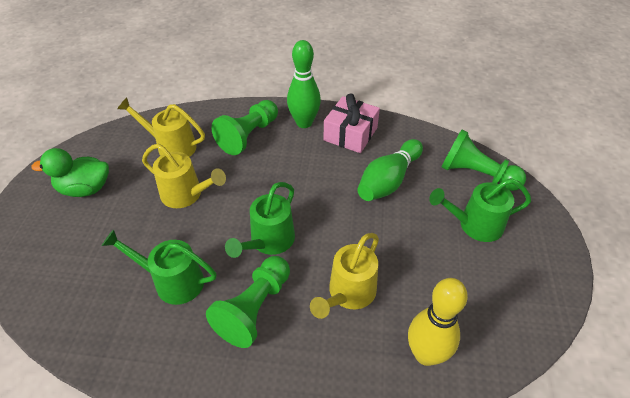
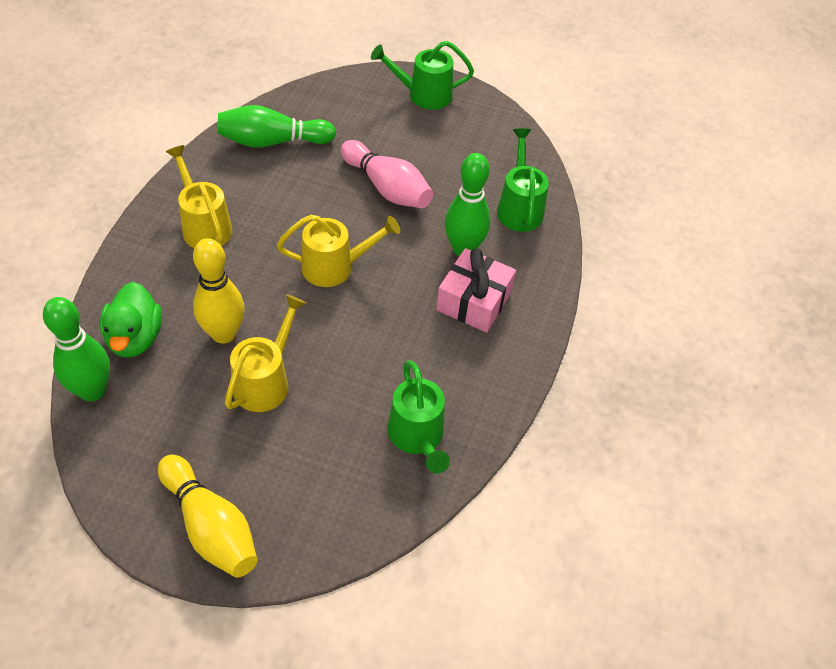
green bowling pin: [287,40,321,128] [357,139,423,201] = 2 -> [43,297,110,401] [217,105,336,148] [445,153,491,256] = 3
green pawn: [206,256,290,348] [211,100,278,155] [441,130,526,191] = 3 -> none = 0
pink bowling pin: none = 0 -> [341,140,433,208] = 1
yellow bowling pin: [408,278,468,366] = 1 -> [158,455,258,578] [193,238,245,344] = 2

